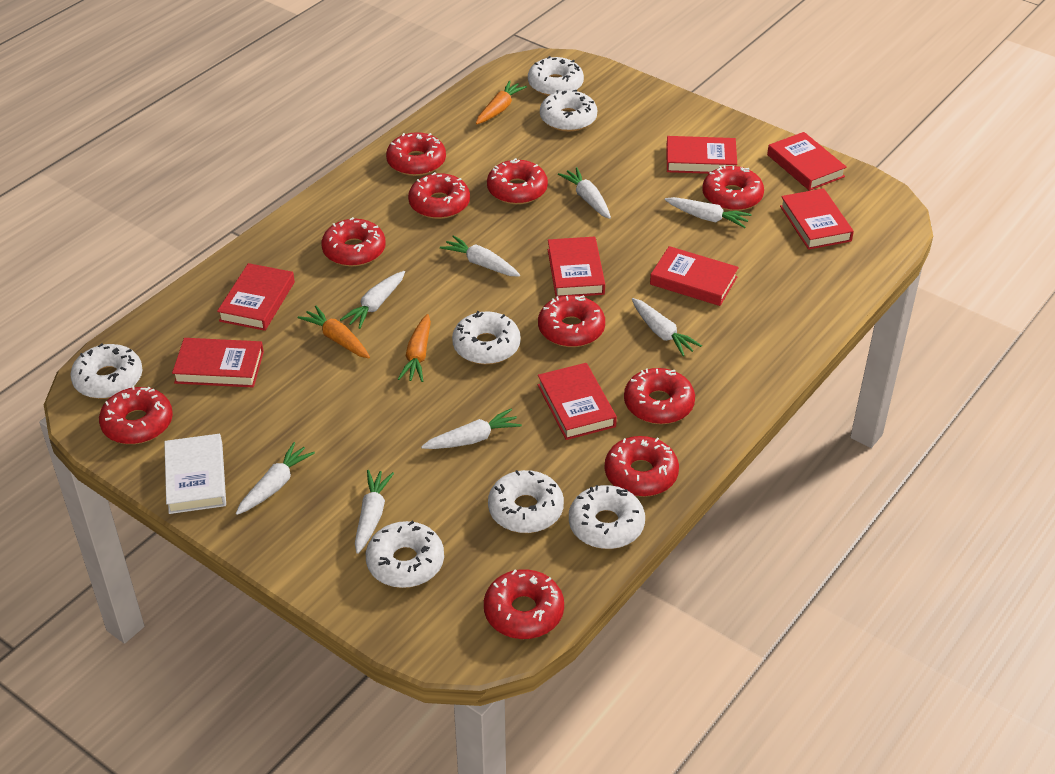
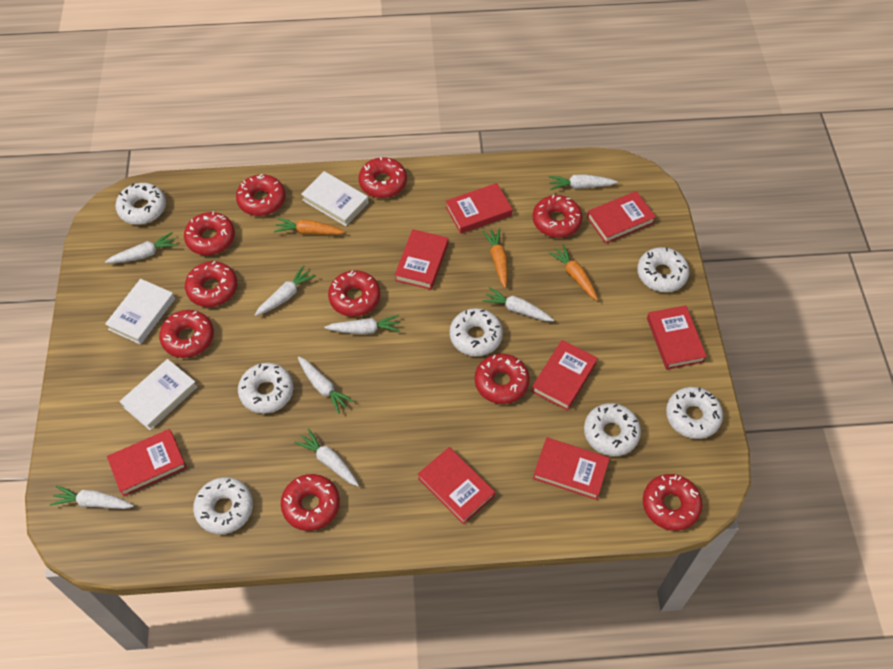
white book: [164,434,226,514] = 1 -> [105,279,175,345] [120,359,198,430] [301,171,369,226] = 3

